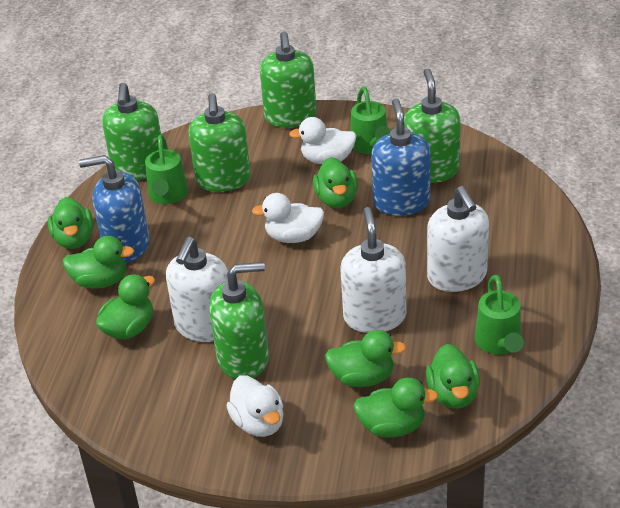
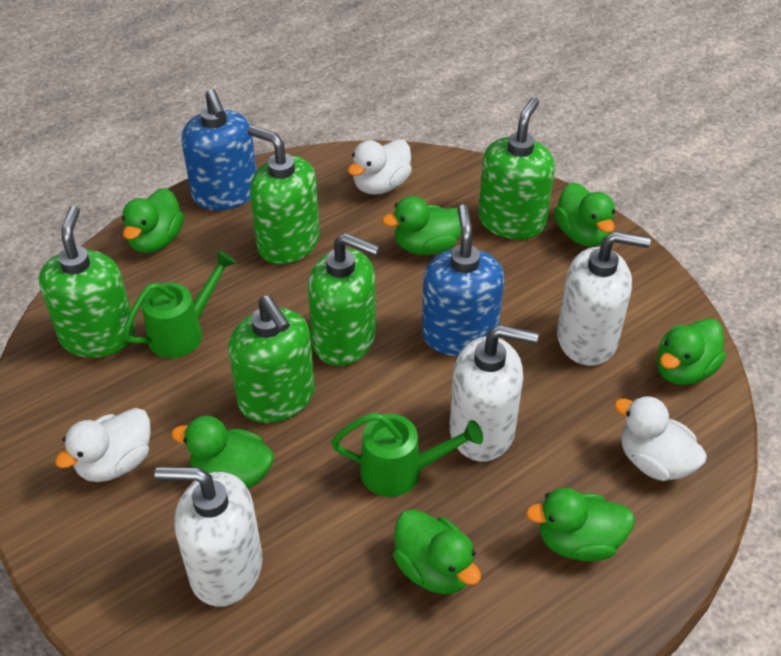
green watering can: [145,134,188,204] [351,87,391,154] [475,275,524,355] = 3 -> [122,250,236,358] [331,413,483,497] = 2

